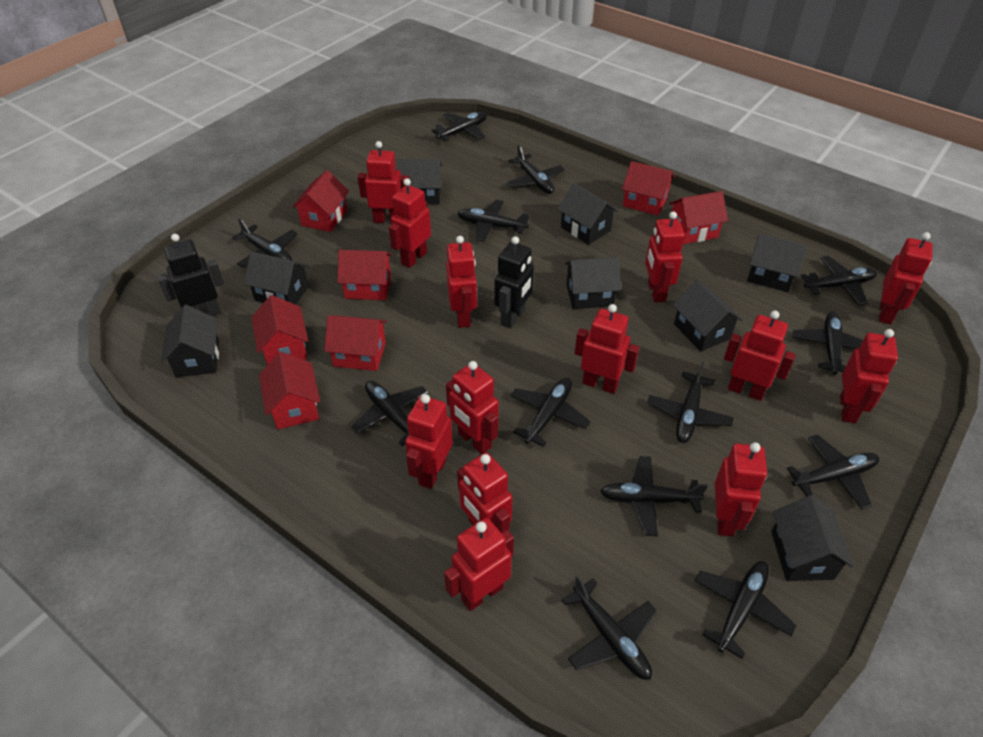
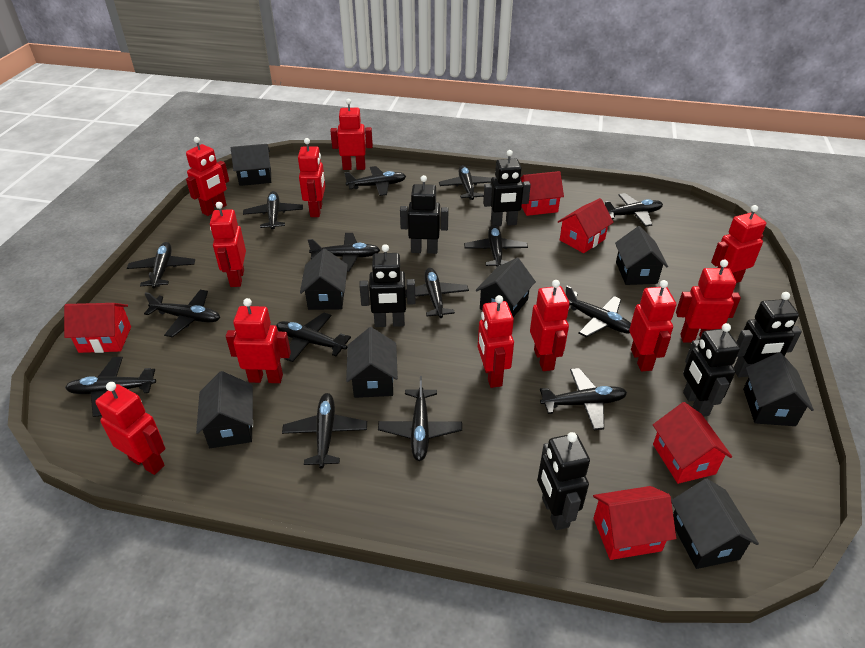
black plane: [232,218,298,268] [351,381,428,446] [431,112,487,141] [457,200,529,242] [506,144,565,194] [511,378,591,447] [561,575,657,680] [600,456,708,536] [647,362,734,443] [694,561,796,659] [787,434,879,509] [793,312,863,375] [801,256,877,305] = 13 -> [65,357,156,417] [127,242,195,288] [144,290,220,337] [243,191,303,230] [276,313,351,362] [282,393,367,469] [308,233,380,272] [344,166,406,196] [378,376,462,461] [406,268,469,318] [439,165,491,200] [464,225,528,267] [540,368,627,430] [566,286,631,337] [605,193,663,227] = 15
black robot: [157,234,224,316] [494,236,534,328] = 2 -> [359,244,416,327] [400,175,449,254] [483,150,531,226] [537,432,590,530] [683,323,740,417] [734,292,802,377] = 6
red house: [251,295,308,365] [259,352,320,429] [292,170,349,232] [324,315,387,371] [337,250,392,300] [622,161,675,215] [669,191,728,244] = 7 -> [64,303,131,353] [520,171,564,216] [558,198,614,253] [593,486,676,560] [653,402,732,484] = 5
red robot: [358,141,409,223] [389,178,431,268] [405,394,453,489] [444,518,514,611] [446,236,477,328] [446,361,499,454] [457,452,513,533] [575,304,639,394] [645,211,685,303] [715,442,767,537] [724,311,796,401] [840,329,898,423] [879,232,933,324] = 13 -> [95,382,165,475] [186,137,229,216] [210,202,246,287] [226,298,291,383] [298,138,325,217] [330,99,373,170] [478,295,514,388] [530,280,570,371] [629,280,676,371] [676,260,741,343] [711,205,766,283] = 11

